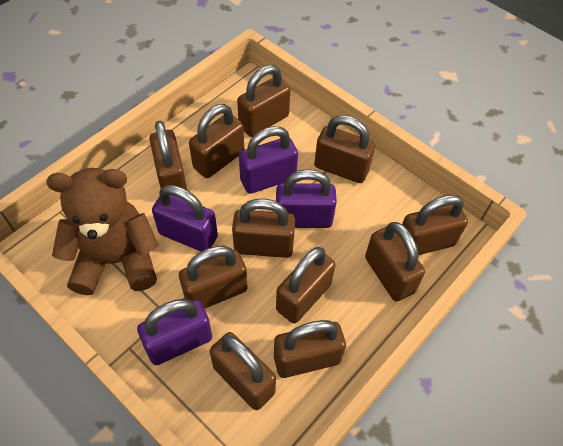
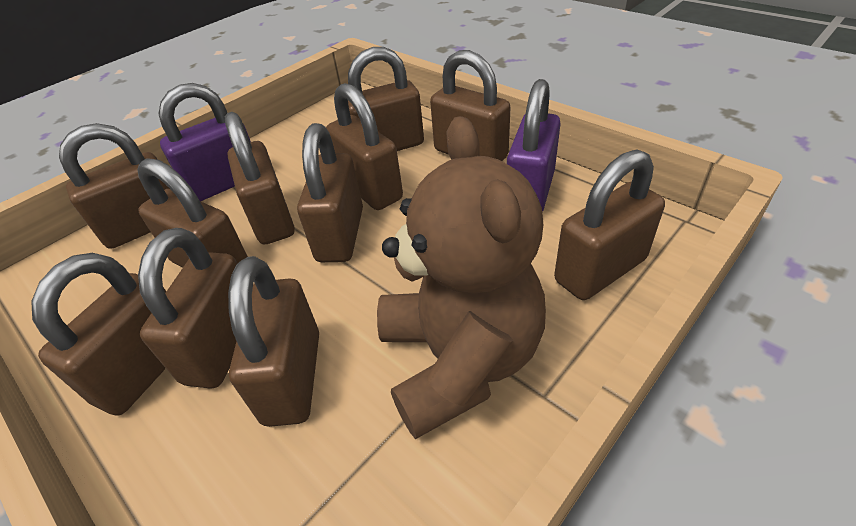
purple padlock: [137,299,212,365] [152,185,218,251] [239,126,298,194] [276,169,337,228] = 4 -> [158,83,251,201] [507,79,561,212] = 2

